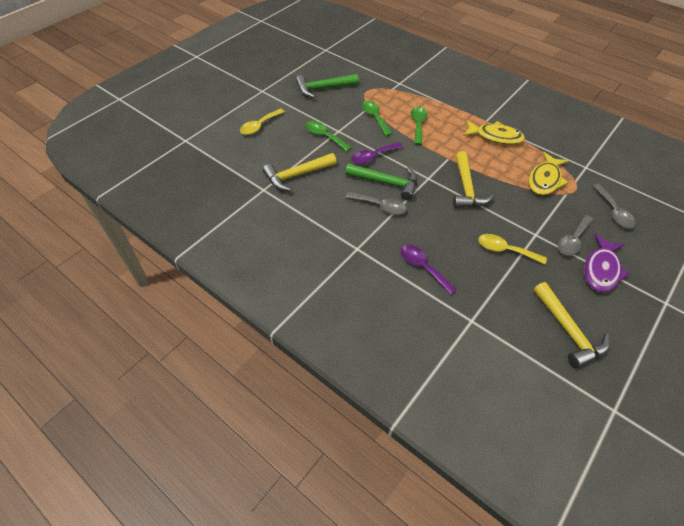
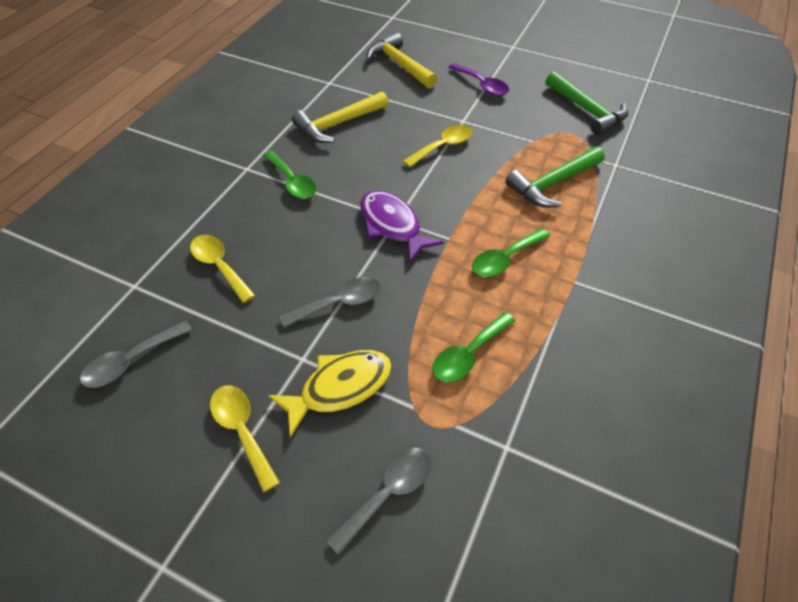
purple spoon: [351,142,403,165] [401,244,457,295] = 2 -> [448,63,509,96] = 1
yellow fish: [463,120,525,145] [529,152,569,195] = 2 -> [268,350,392,438] = 1
yellow hammer: [263,153,337,191] [453,151,494,208] [533,282,610,368] = 3 -> [292,91,388,143] [366,33,438,89] = 2
yellow spoon: [240,109,285,135] [478,234,547,264] = 2 -> [190,235,255,303] [210,385,280,492] [403,124,473,168] = 3

